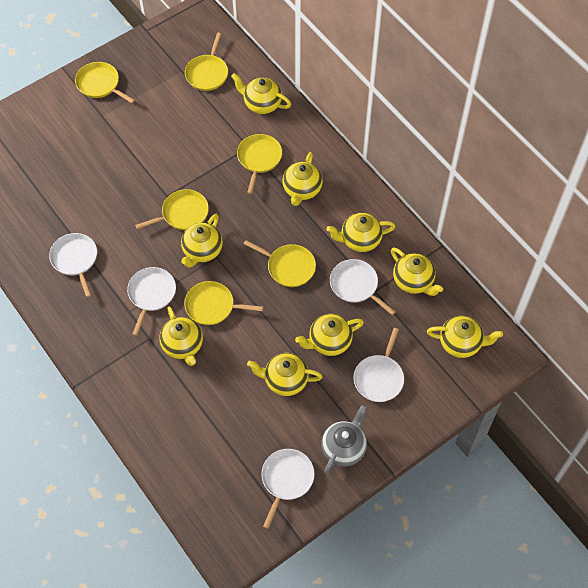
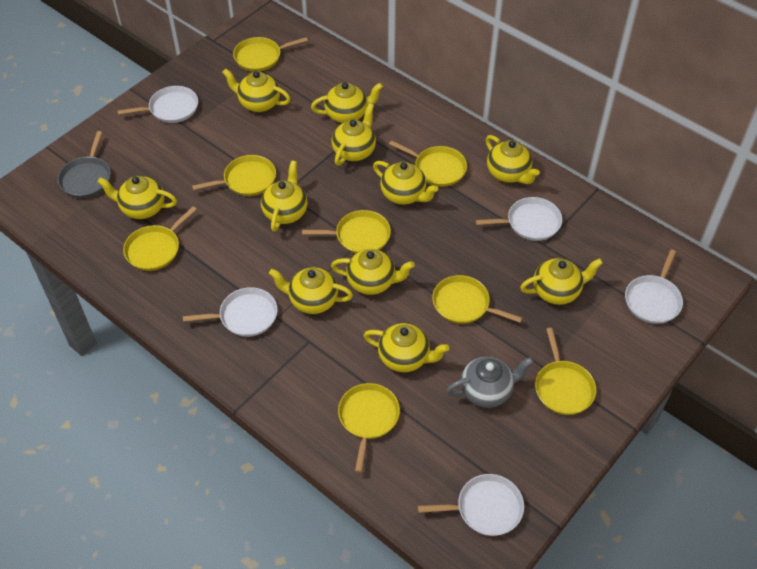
grey pan: none = 0 -> [58,131,111,198] = 1
yellow pan: [75,62,135,103] [135,189,209,230] [184,281,264,325] [185,33,228,91] [237,134,282,194] [244,240,316,287] = 6 -> [123,206,197,271] [192,155,276,196] [233,37,308,72] [302,210,391,254] [338,383,400,473] [389,140,467,187] [432,275,522,324] [535,328,596,415] = 8
yellow teapot: [159,307,203,366] [181,214,223,268] [231,73,291,114] [247,353,323,396] [282,152,323,206] [295,314,364,356] [327,213,395,252] [391,248,443,296] [427,316,503,358] = 9 -> [97,176,177,219] [222,68,291,112] [261,161,308,232] [269,267,353,314] [311,82,383,123] [331,103,376,166] [331,249,415,295] [363,323,449,372] [373,161,438,205] [486,135,540,184] [520,258,603,305] = 11

